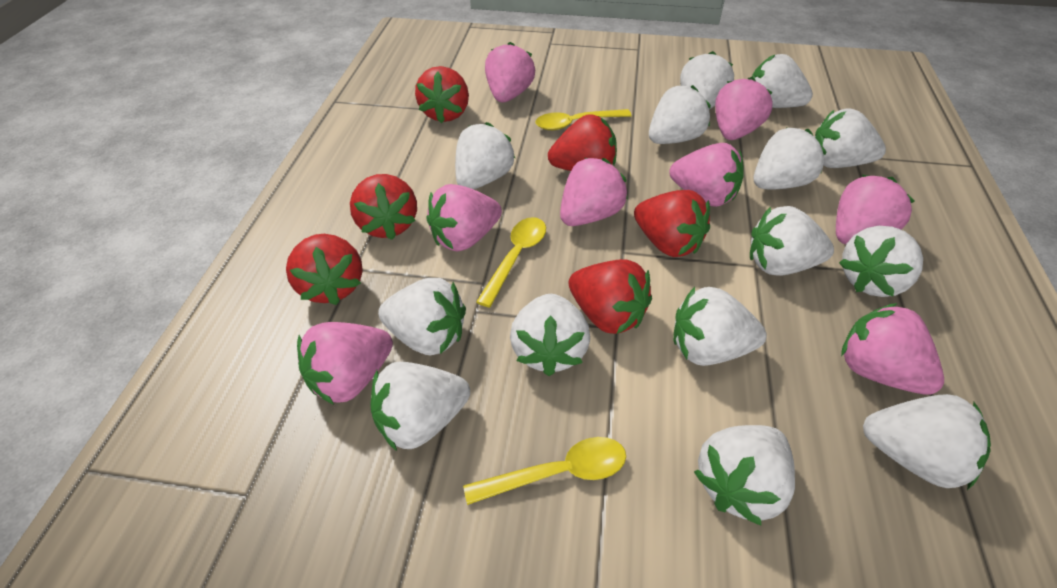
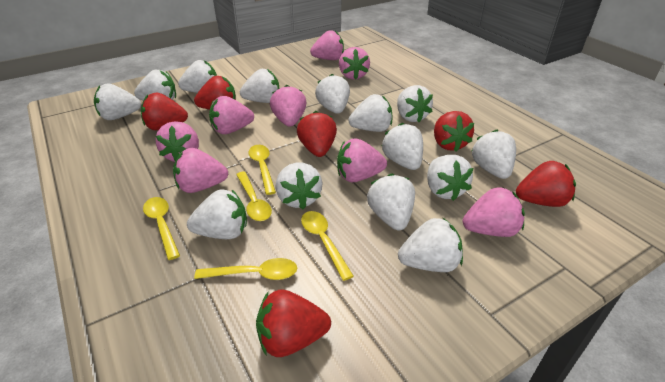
yellow spoon: [463,437,626,505] [476,217,546,308] [535,109,631,130] = 3 -> [143,197,180,260] [194,258,297,280] [236,172,272,221] [248,145,276,195] [301,211,354,281] = 5

